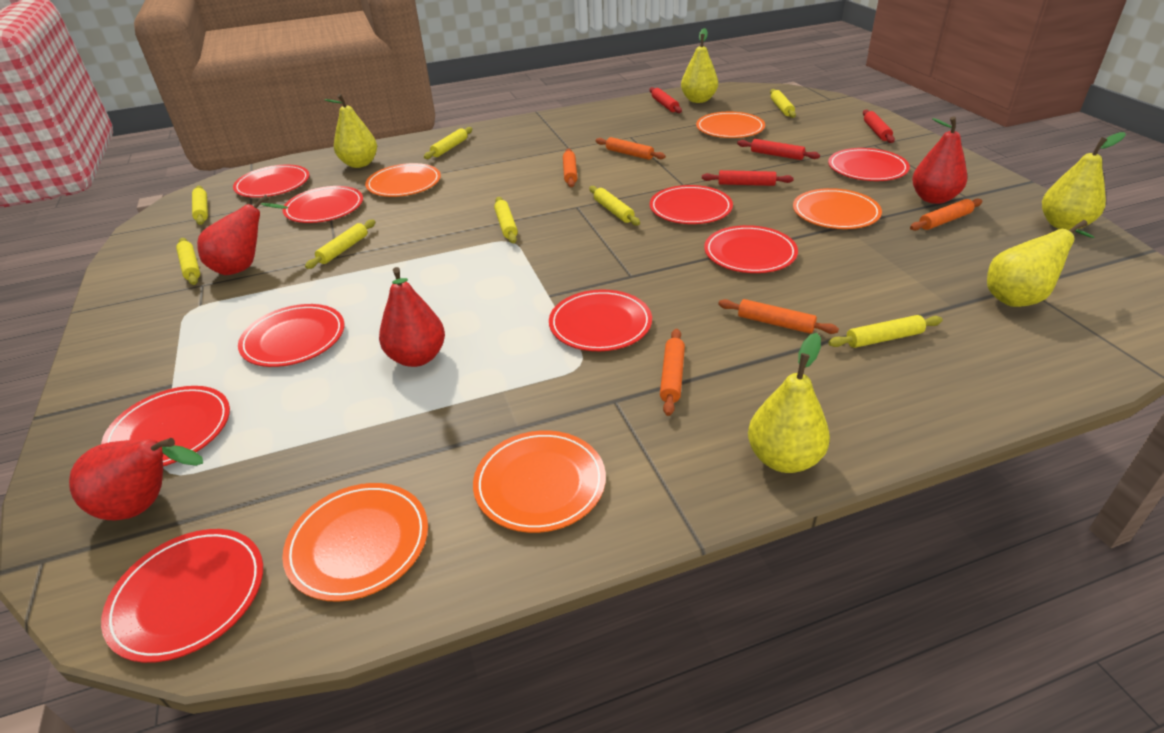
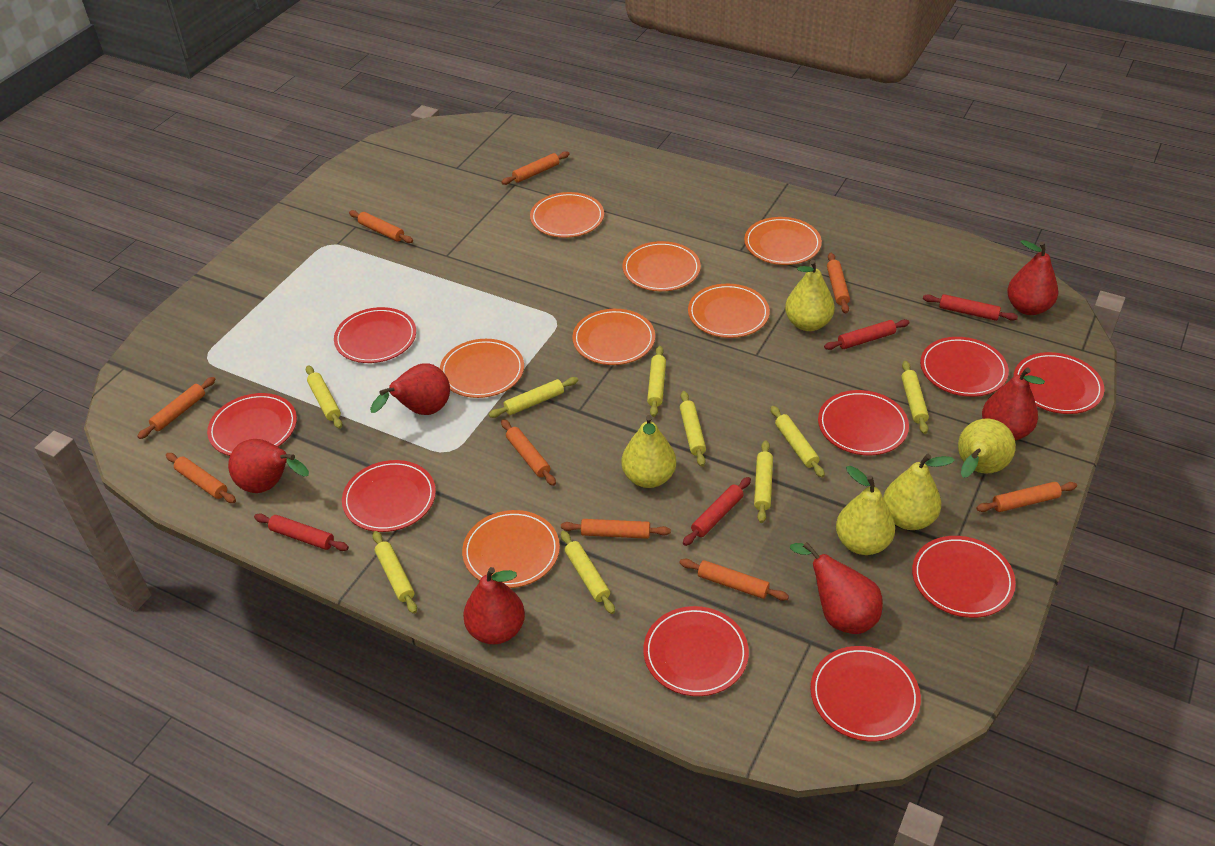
orange plate: [282,483,428,602] [365,163,441,197] [473,430,606,533] [696,112,765,138] [793,188,882,229] = 5 -> [440,339,524,398] [462,510,560,588] [530,192,604,238] [572,309,655,365] [623,241,701,291] [688,284,770,338] [744,217,822,265] = 7
orange rolling pin: [563,148,577,187] [596,137,666,160] [660,329,685,416] [718,299,839,334] [910,198,982,231] = 5 -> [137,377,216,439] [166,453,236,503] [349,210,413,243] [501,151,569,185] [501,419,556,486] [561,519,671,539] [679,559,789,601] [827,253,850,313] [976,482,1077,512] = 9
red pear: [69,438,203,520] [197,195,288,275] [379,267,445,367] [912,116,967,204] = 4 -> [228,439,309,493] [370,364,450,415] [463,567,525,645] [790,542,883,634] [982,367,1045,440] [1007,240,1058,315] = 6
yellow rolling pin: [176,238,200,285] [192,186,208,225] [305,220,375,269] [424,127,472,159] [494,197,518,243] [589,186,640,226] [770,89,796,118] [828,315,943,348] = 8 -> [306,365,342,429] [372,531,417,614] [489,377,578,418] [561,531,615,614] [647,346,666,417] [680,391,706,467] [754,440,773,523] [771,406,825,478] [901,361,929,434] = 9

